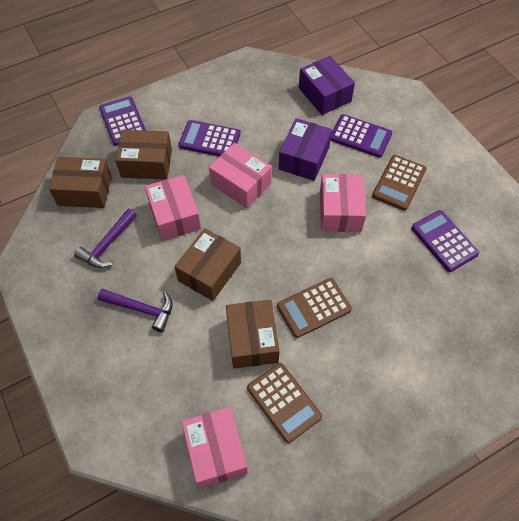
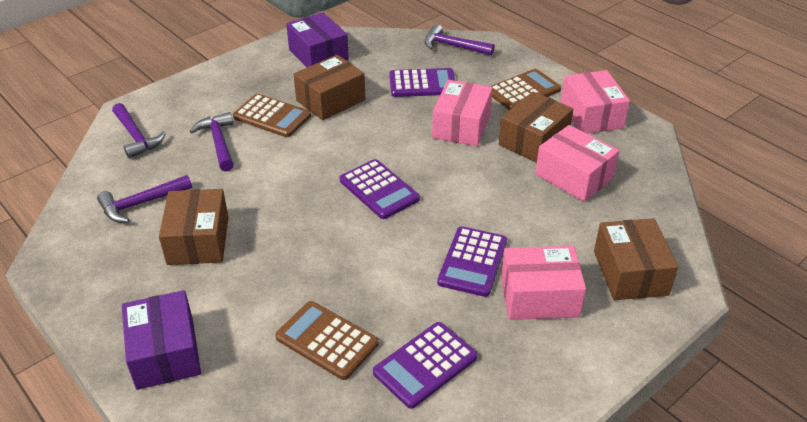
purple hammer: [74,209,137,268] [98,289,173,332] = 2 -> [97,175,192,223] [112,103,166,158] [190,112,234,172] [424,24,495,56] = 4

